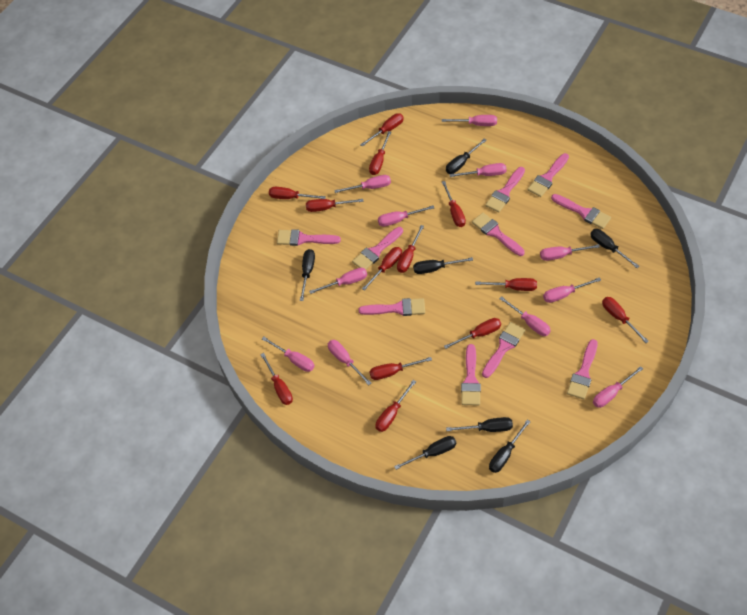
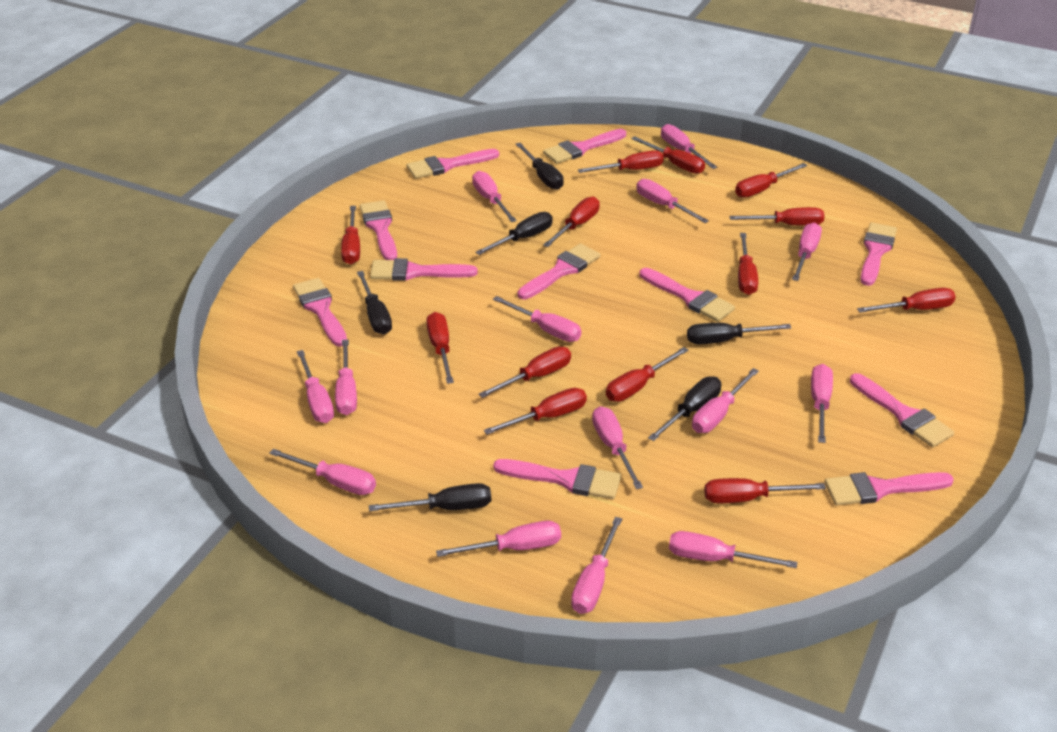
black screwdriver: [300,249,315,301] [394,436,456,470] [413,257,473,274] [446,138,487,174] [446,417,513,432] [489,420,531,473] [590,229,639,268] = 7 -> [357,271,392,335] [369,483,491,511] [475,212,553,255] [516,143,564,190] [648,377,721,441] [687,323,791,344] = 6
pink brush: [277,229,341,246] [352,227,403,269] [359,298,425,316] [461,344,481,406] [472,213,525,256] [482,322,525,378] [485,167,525,213] [527,153,569,197] [551,194,611,229] [567,339,598,400] = 10 -> [293,278,347,347] [360,200,397,260] [370,258,478,281] [407,149,499,179] [493,459,621,500] [517,243,600,299] [543,129,626,164] [640,268,735,322] [824,472,954,506] [850,373,954,448] [860,223,897,286] = 11
pink screwdriver: [262,337,315,372] [309,268,367,294] [328,340,371,385] [334,175,391,193] [378,206,434,227] [442,115,497,126] [449,163,507,177] [499,296,551,336] [540,244,600,261] [543,277,601,303] [593,366,643,408] = 11 -> [269,449,376,495] [297,350,334,423] [335,340,357,415] [436,521,561,557] [472,171,517,222] [493,296,581,342] [571,517,622,614] [592,406,643,489] [636,179,709,223] [661,124,717,169] [669,531,797,568] [692,368,759,433] [792,222,822,281] [811,364,833,443] = 14

